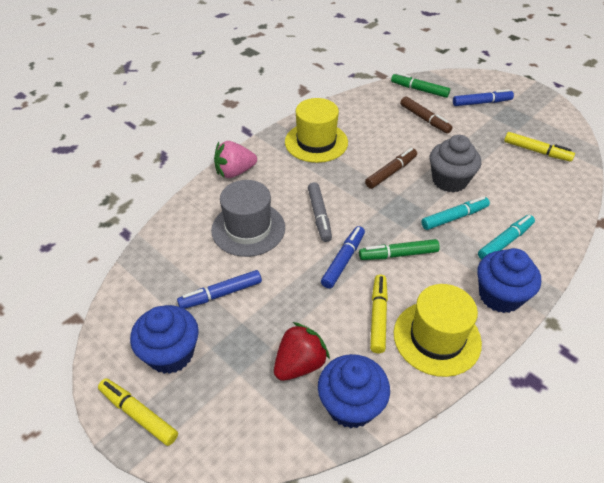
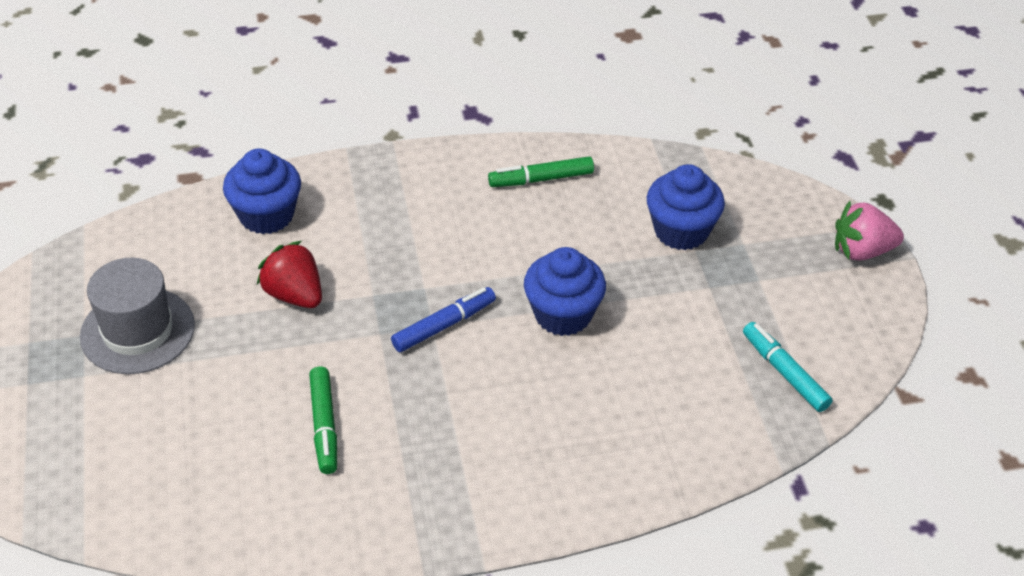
blue marker: [177,270,262,309] [321,226,365,289] [453,89,514,106] = 3 -> [391,287,496,352] = 1
brown marker: [365,148,417,189] [400,96,453,134] = 2 -> none = 0
grey cupcake: [430,135,481,193] = 1 -> none = 0
grey marker: [308,182,332,242] = 1 -> none = 0
turquoise marker: [421,197,490,230] [478,215,535,260] = 2 -> [743,322,833,412] = 1
yellow hat: [285,98,348,163] [394,284,482,377] = 2 -> none = 0
yellow marker: [98,379,178,446] [370,275,388,353] [504,132,575,162] = 3 -> none = 0

